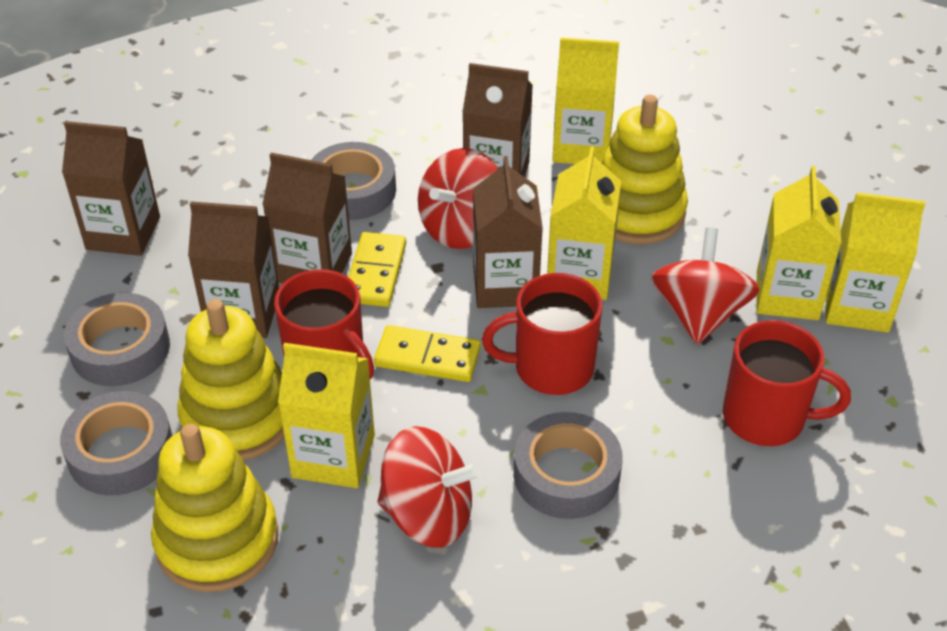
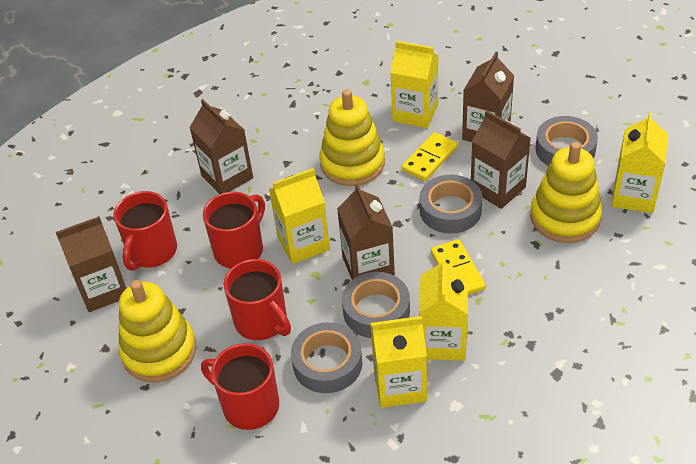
red mug: [274,269,374,379] [482,273,602,395] [723,320,851,446] = 3 -> [113,191,177,271] [201,343,279,430] [203,192,265,268] [223,259,291,340] = 4
red spinning top: [378,426,481,548] [418,148,498,249] [651,227,759,344] = 3 -> none = 0

